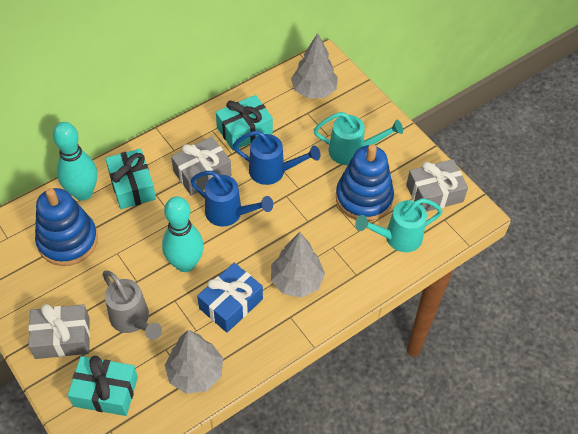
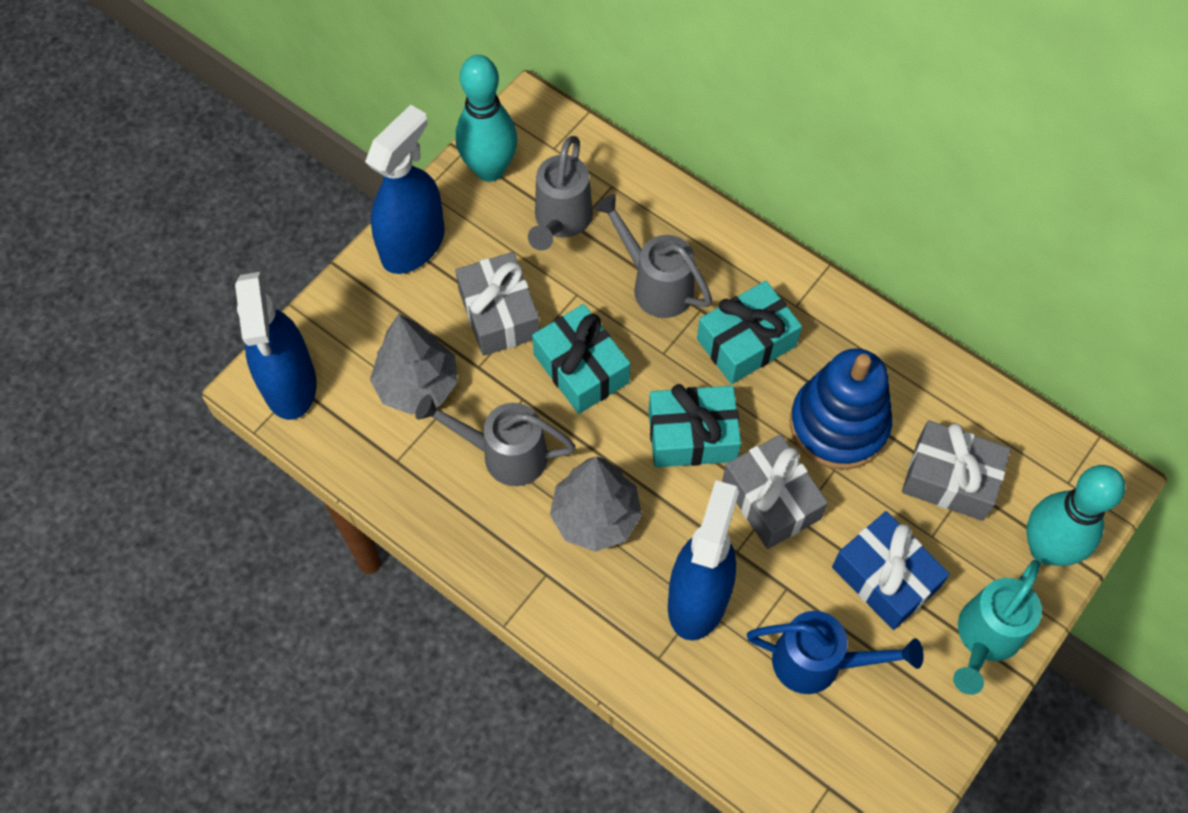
blue spray bottle: none = 0 -> [235,272,317,420] [365,105,445,274] [668,480,739,640] = 3
blue stacking toy: [35,188,98,266] [336,144,394,221] = 2 -> [790,348,892,470] = 1
blue watering can: [190,171,273,227] [233,130,320,185] = 2 -> [747,611,924,694] = 1
grey tree: [165,330,223,394] [271,232,325,298] [291,33,338,98] = 3 -> [370,314,458,414] [550,457,642,552] = 2
grey watering can: [102,271,162,340] = 1 -> [415,394,575,486] [528,136,593,251] [594,194,712,318] = 3
turquoise watering can: [314,112,403,165] [355,198,443,252] = 2 -> [953,560,1042,695] = 1

